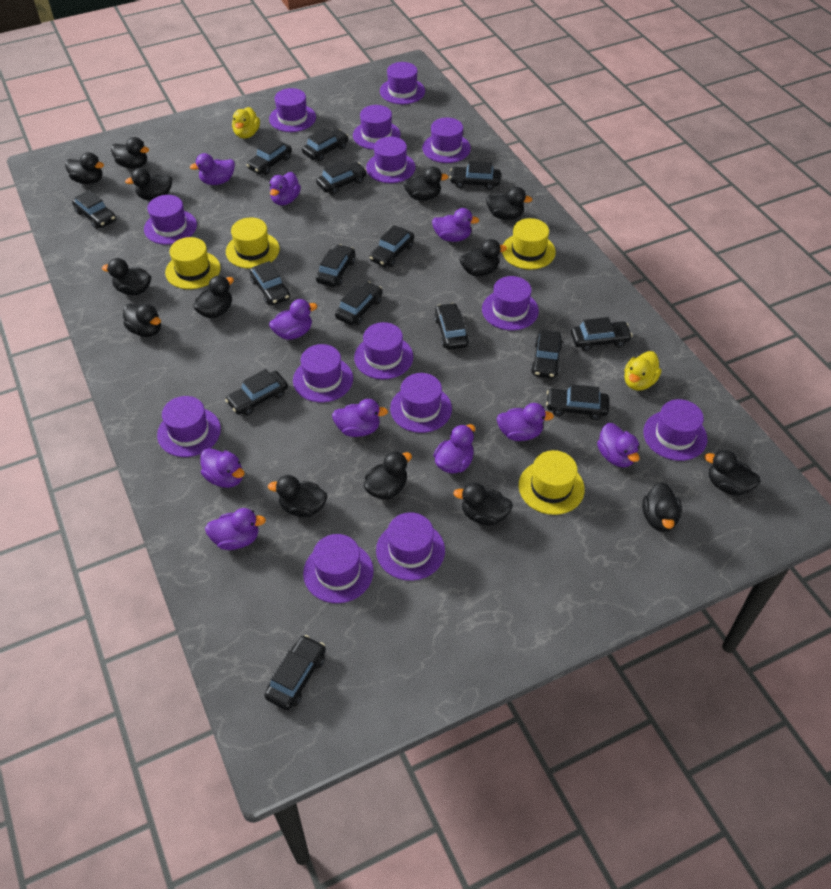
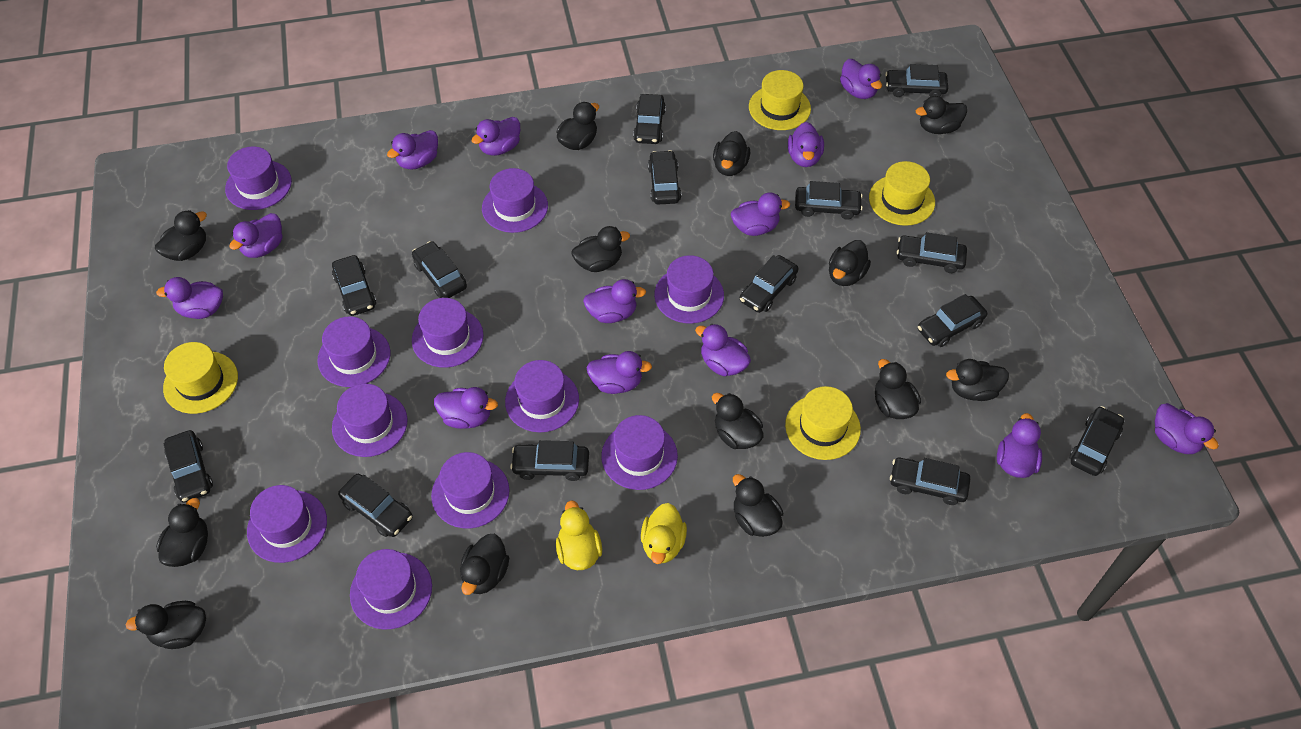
black car: [72,190,116,229] [225,369,288,416] [247,138,292,175] [250,261,290,305] [264,635,326,710] [302,128,349,161] [316,161,367,194] [316,244,355,287] [335,281,383,325] [369,225,414,267] [434,303,469,350] [449,161,501,190] [531,330,563,379] [546,384,609,420] [571,317,632,351] = 15 -> [164,430,213,503] [332,255,376,316] [338,474,413,537] [412,241,467,298] [510,440,589,481] [633,94,666,144] [648,150,681,204] [740,255,798,313] [795,181,863,220] [885,64,948,97] [890,458,970,505] [897,232,967,273] [918,294,987,347] [1069,406,1124,476] = 14
black duck: [65,152,104,184] [102,258,151,295] [111,137,149,169] [123,304,161,337] [125,168,172,200] [193,276,234,318] [268,475,327,518] [364,451,412,499] [403,166,448,201] [453,483,513,526] [460,239,507,276] [486,187,532,220] [642,482,682,532] [704,450,761,496] = 14 -> [126,601,206,649] [155,210,207,261] [156,498,208,567] [460,534,509,595] [557,102,599,150] [572,226,630,272] [712,393,764,449] [713,131,750,176] [733,474,783,537] [829,240,871,286] [875,359,921,419] [916,96,967,134] [946,359,1009,401] = 13
purple duck: [190,153,235,185] [200,448,244,488] [205,508,266,550] [269,299,317,340] [270,172,301,205] [332,399,388,437] [432,208,479,242] [433,424,475,474] [496,403,554,441] [597,423,640,467] = 10 -> [156,277,223,319] [229,213,282,258] [387,130,438,170] [434,387,498,429] [471,117,520,156] [583,279,646,323] [586,351,652,394] [695,324,751,376] [731,193,790,236] [788,122,824,167] [840,59,882,99] [997,413,1042,478] [1155,403,1219,454] = 13
purple hat: [144,195,197,245] [157,396,221,457] [269,88,316,132] [293,344,353,402] [303,534,374,603] [353,105,401,150] [354,322,413,379] [366,137,416,183] [376,512,445,581] [380,62,425,104] [390,373,452,433] [422,118,471,163] [482,276,539,330] [643,399,707,461] = 14 -> [225,147,292,210] [247,485,327,563] [317,316,390,387] [332,384,408,457] [350,549,432,629] [412,298,484,368] [431,452,509,528] [482,168,548,233] [505,360,579,432] [601,415,678,490] [654,255,724,324] = 11

